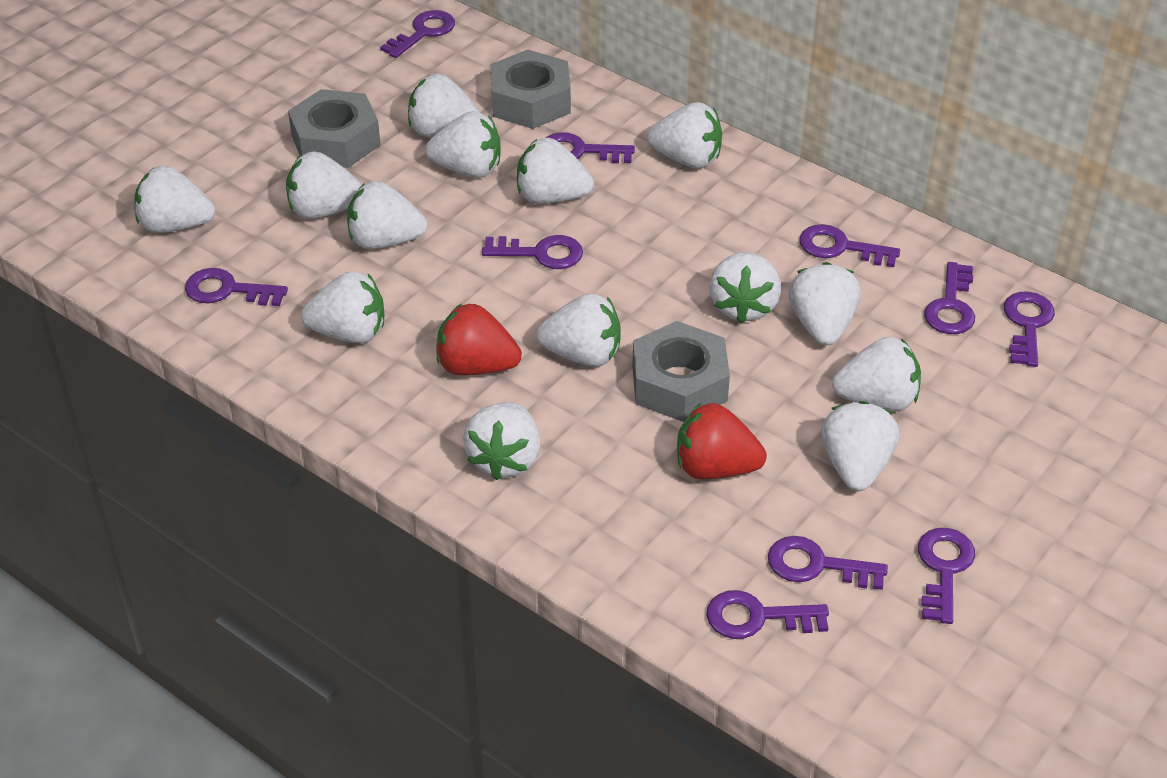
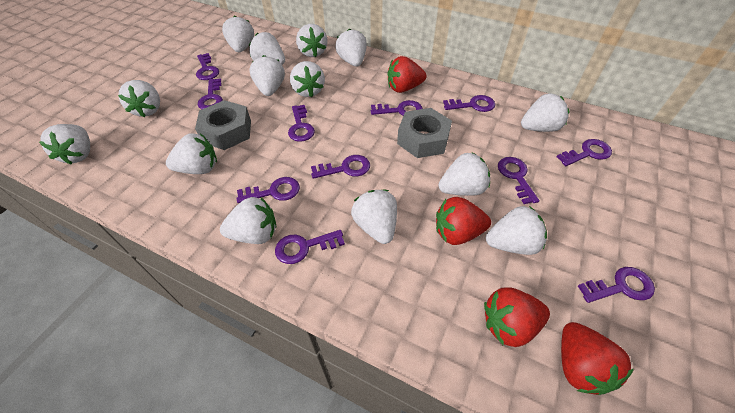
grey nut: [288,89,381,168] [490,50,571,129] [632,321,730,422] = 3 -> [195,100,251,150] [397,108,452,158] = 2
purple key: [185,268,288,306] [380,10,455,58] [482,235,583,269] [546,132,635,163] [706,590,829,639] [768,536,888,590] [799,224,900,267] [918,528,975,624] [924,262,975,334] [1004,292,1055,367] = 10 -> [196,53,219,80] [198,78,223,109] [236,177,300,203] [275,230,345,264] [288,105,315,142] [311,155,370,179] [371,100,423,116] [443,95,495,112] [498,157,540,204] [557,139,612,166] [578,267,655,303] = 11
red strawberry: [436,303,522,375] [677,403,767,479] = 2 -> [387,56,427,93] [436,197,491,245] [484,287,550,347] [561,322,634,395] = 4

